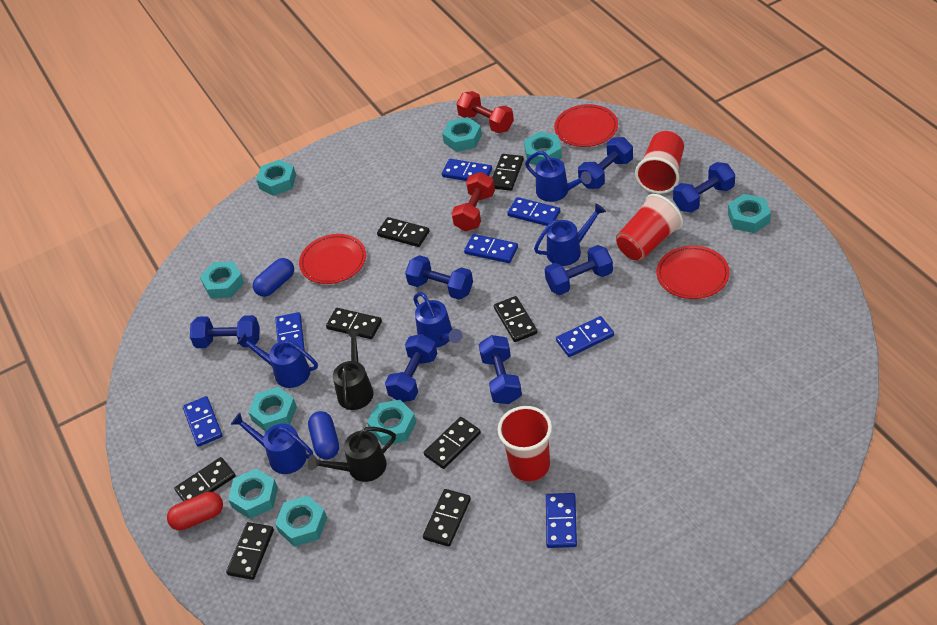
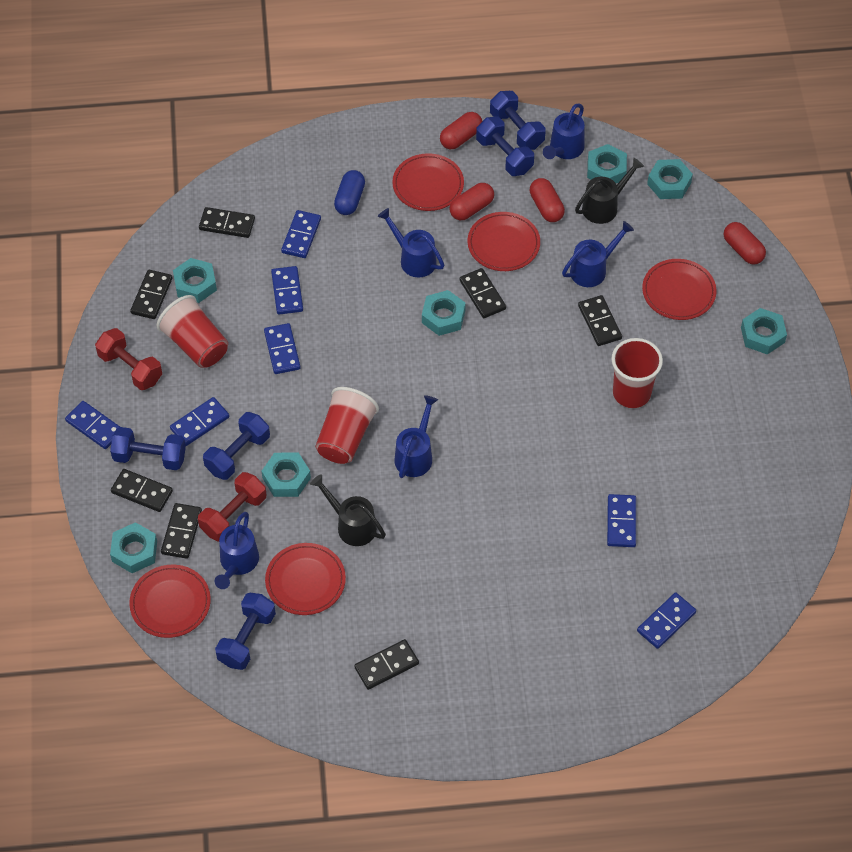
black domino: [174,457,236,502] [226,522,274,580] [326,308,382,339] [377,217,429,247] [423,489,471,547] [424,417,481,469] [492,154,524,191] [494,296,537,342] = 8 -> [111,469,173,512] [130,270,172,319] [161,503,202,559] [199,207,255,238] [354,639,419,690] [460,268,506,318] [578,295,622,346] = 7
blue capsule: [253,258,294,297] [308,411,339,460] = 2 -> [334,170,365,215] = 1
blue dumbbell: [190,315,260,348] [385,334,437,402] [405,255,473,300] [479,335,522,404] [545,245,613,295] [578,137,633,189] [673,162,735,213] = 7 -> [110,427,186,470] [203,412,270,480] [215,593,276,670] [476,116,534,176] [490,91,546,150] = 5
red capsule: [167,492,223,530] = 1 -> [440,112,482,149] [449,183,494,220] [530,178,565,222] [724,222,766,264] = 4
red plate: [299,234,366,284] [554,104,618,147] [656,245,730,299] = 3 -> [129,565,211,638] [265,543,346,615] [392,153,464,211] [468,212,540,271] [642,259,717,320] = 5
turquoise nut: [200,261,244,299] [228,469,278,519] [248,387,297,432] [256,160,296,196] [275,496,327,547] [367,400,416,446] [442,117,482,152] [524,131,562,165] [728,194,771,233] = 9 -> [110,522,157,573] [173,258,217,303] [262,453,311,497] [422,290,466,336] [587,144,627,183] [647,159,693,199] [741,308,787,355] = 7

